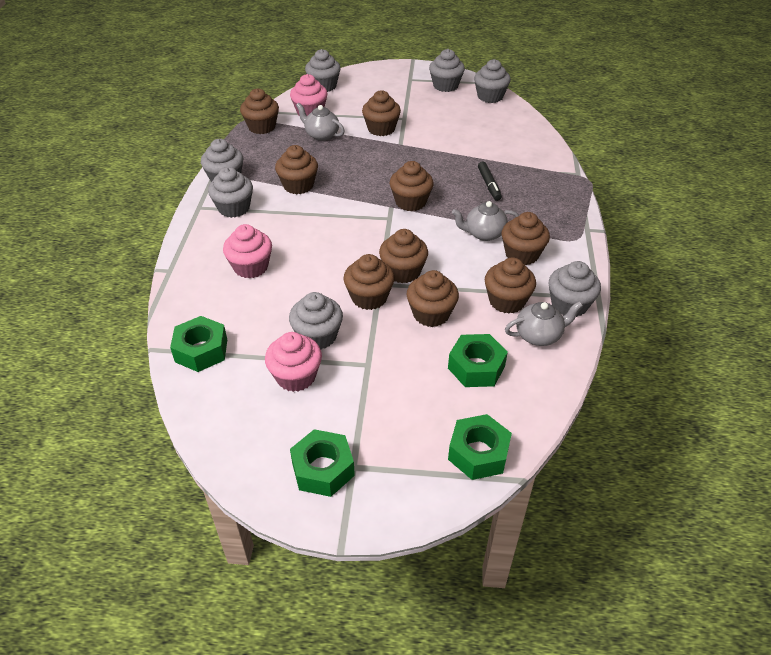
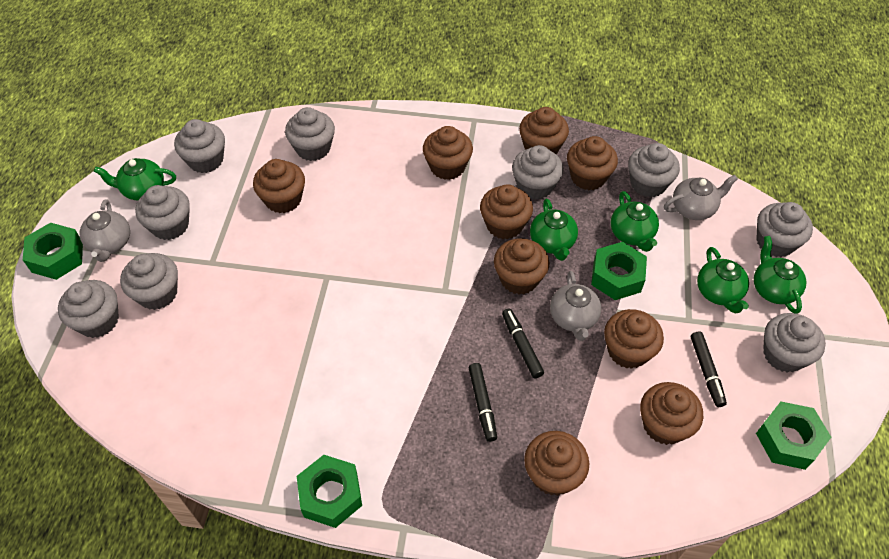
black marker: [478,161,502,201] = 1 -> [469,363,497,442] [502,308,544,378] [691,332,727,407] = 3
green teapot: none = 0 -> [94,158,176,200] [530,199,578,261] [611,191,659,252] [697,247,749,314] [754,236,806,314] = 5
grey cupcake: [201,139,243,182] [208,167,253,218] [289,292,343,349] [305,49,341,92] [429,49,465,92] [474,59,511,103] [549,261,601,317] = 7 -> [58,280,119,338] [120,253,178,310] [135,185,190,240] [174,119,225,173] [285,107,335,161] [512,145,563,200] [628,143,680,197] [757,202,813,257] [763,313,826,373] = 9
pink cupcake: [223,224,272,278] [265,332,322,392] [290,74,328,116] = 3 -> none = 0

